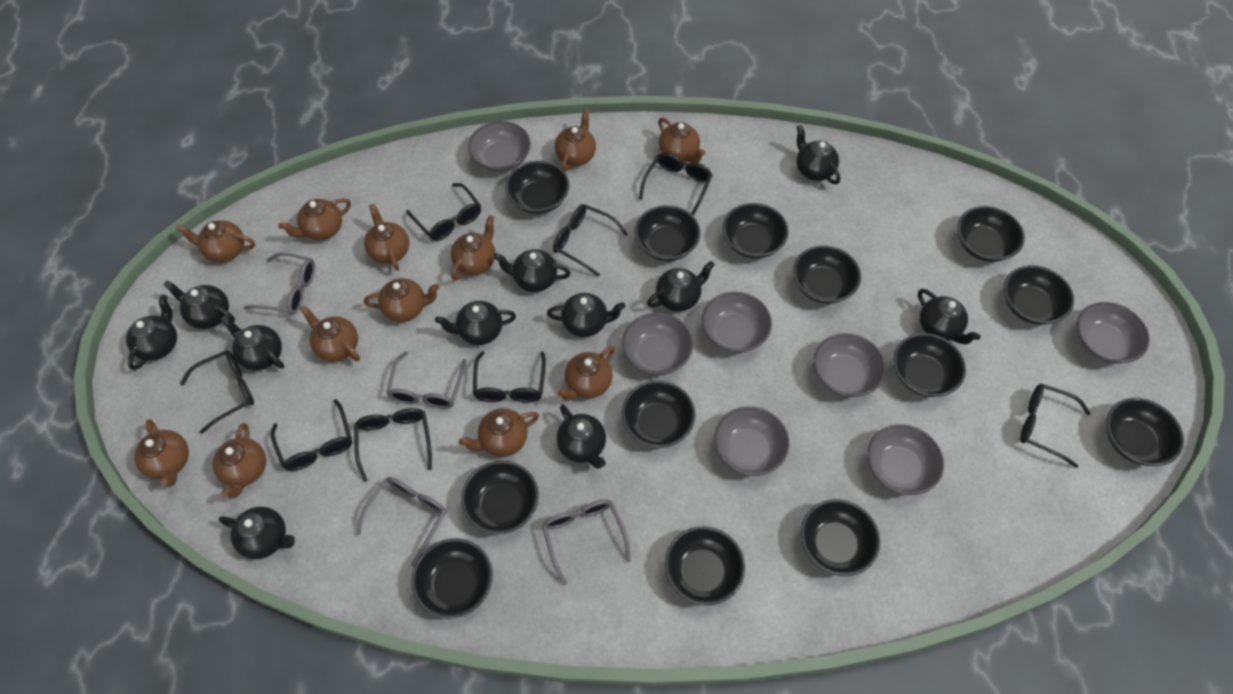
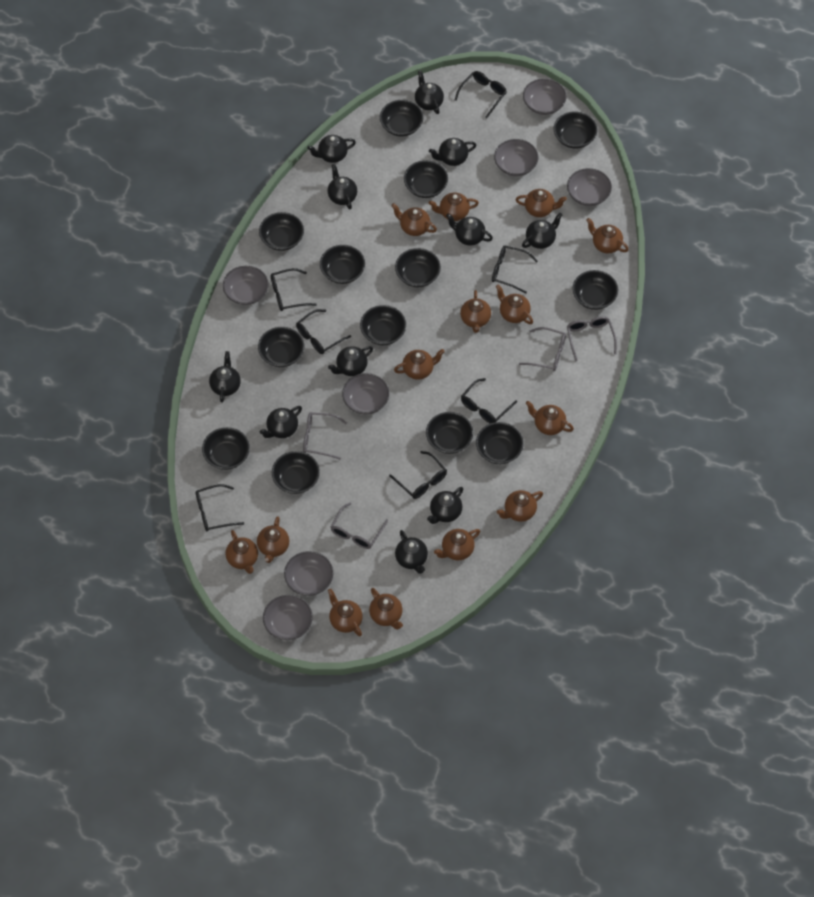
black glasses: [180,350,254,434] [271,399,352,471] [354,408,432,482] [406,183,481,241] [473,351,546,403] [553,204,628,276] [639,153,712,216] [1020,384,1090,468] = 8 -> [195,484,244,531] [271,268,317,311] [296,309,351,354] [389,451,447,499] [455,71,507,118] [461,378,517,424] [492,246,538,294] = 7
brown teapot: [134,419,189,486] [176,220,255,262] [213,423,266,498] [279,198,351,240] [300,305,360,362] [364,204,409,270] [364,278,440,322] [451,215,495,281] [459,408,539,457] [555,109,596,172] [557,346,615,401] [658,118,705,163] = 12 -> [226,530,258,574] [257,516,289,563] [328,589,363,636] [369,588,403,629] [391,203,437,236] [394,349,445,380] [429,192,479,221] [434,529,480,560] [460,290,491,333] [496,284,533,324] [497,490,543,522] [516,189,567,217] [526,401,574,435] [587,218,629,253] = 14

